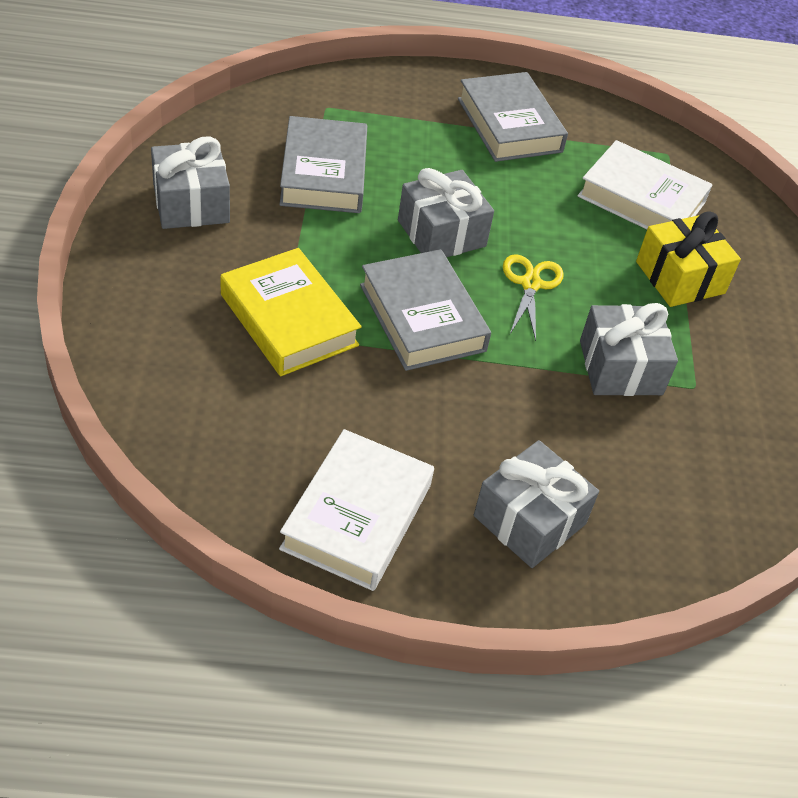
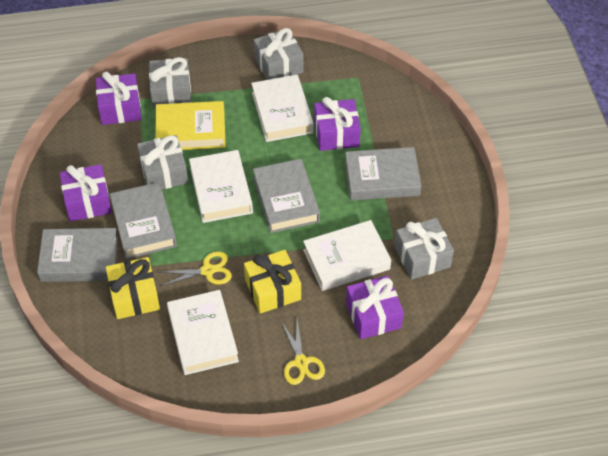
grey book: [279,116,367,213] [360,249,491,371] [458,72,568,162] = 3 -> [37,228,118,282] [110,182,177,259] [253,159,320,233] [345,147,421,200] = 4
purple gift: none = 0 -> [60,164,112,222] [96,72,141,125] [314,97,361,151] [346,275,404,339] = 4
white book: [279,429,434,591] [578,140,712,229] = 2 -> [167,290,239,375] [189,150,253,223] [251,75,314,142] [303,220,391,291] = 4
yellow gift: [636,211,741,307] = 1 -> [106,257,160,319] [244,250,301,314] = 2
yellow scissors: [503,254,564,341] = 1 -> [158,252,232,286] [281,320,325,385] = 2

